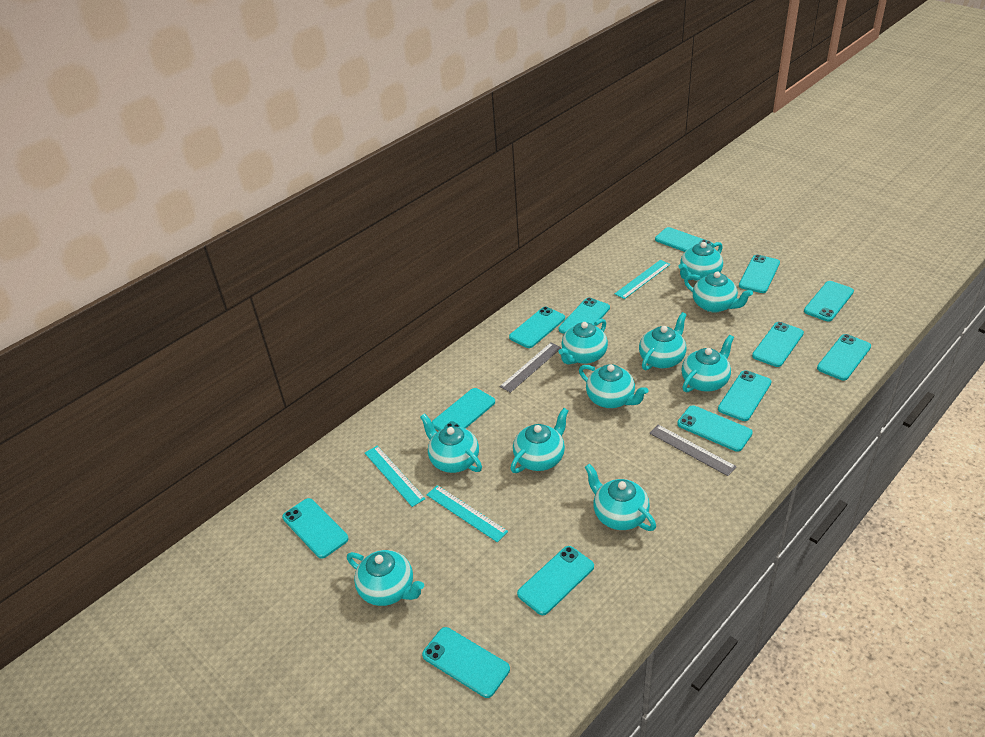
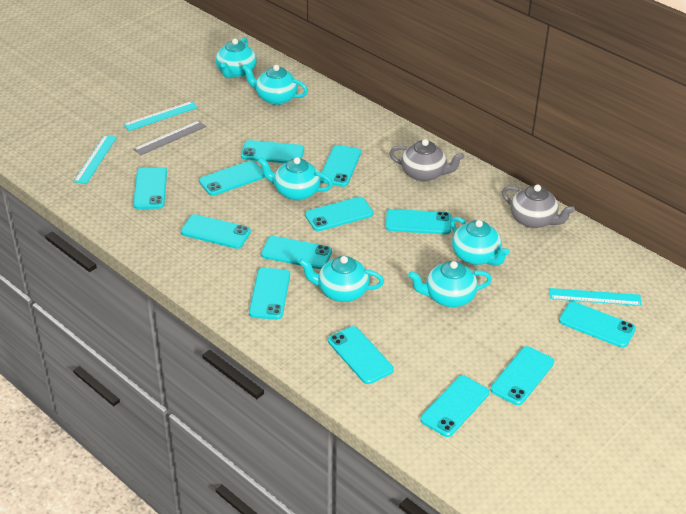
grey ruler: [500,343,562,393] [649,425,737,476] = 2 -> [134,121,206,156] = 1
grey teapot: none = 0 -> [389,139,464,182] [502,185,575,228] = 2
turquoise teapot: [347,550,424,606] [420,413,482,473] [510,408,569,473] [559,319,608,365] [579,364,648,408] [585,464,656,531] [639,312,687,370] [678,242,723,281] [682,335,734,392] [684,271,753,313] = 10 -> [216,37,257,78] [242,64,308,105] [258,157,333,201] [299,256,384,302] [408,261,492,307] [450,217,510,265] = 6

